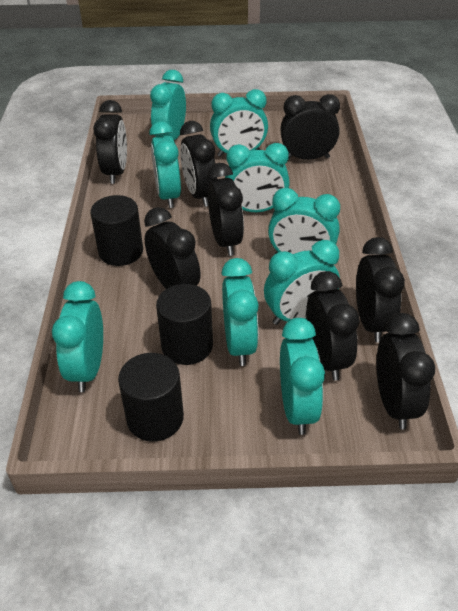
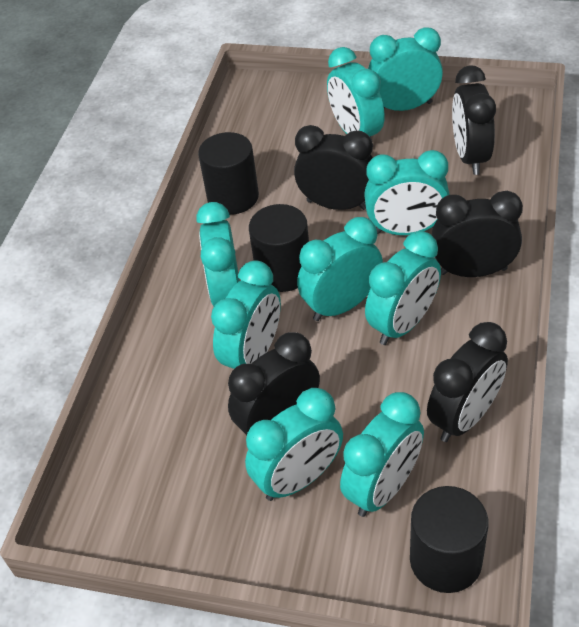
black clock: [93,100,127,184] [144,207,200,289] [180,121,217,207] [208,163,244,256] [280,94,340,160] [306,271,360,381] [356,237,405,343] [376,313,435,430] = 8 -> [228,332,320,435] [294,125,373,210] [427,322,508,442] [432,191,523,277] [452,65,496,175] = 5

